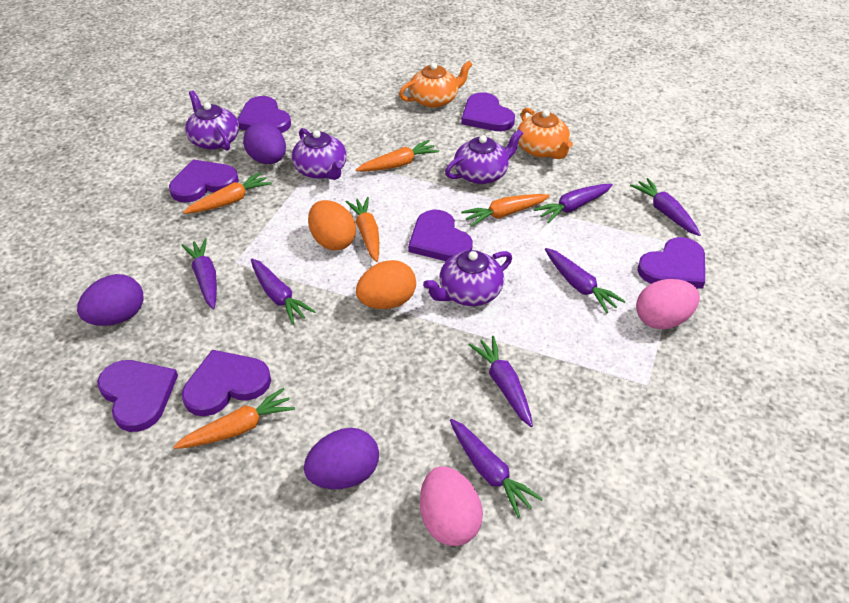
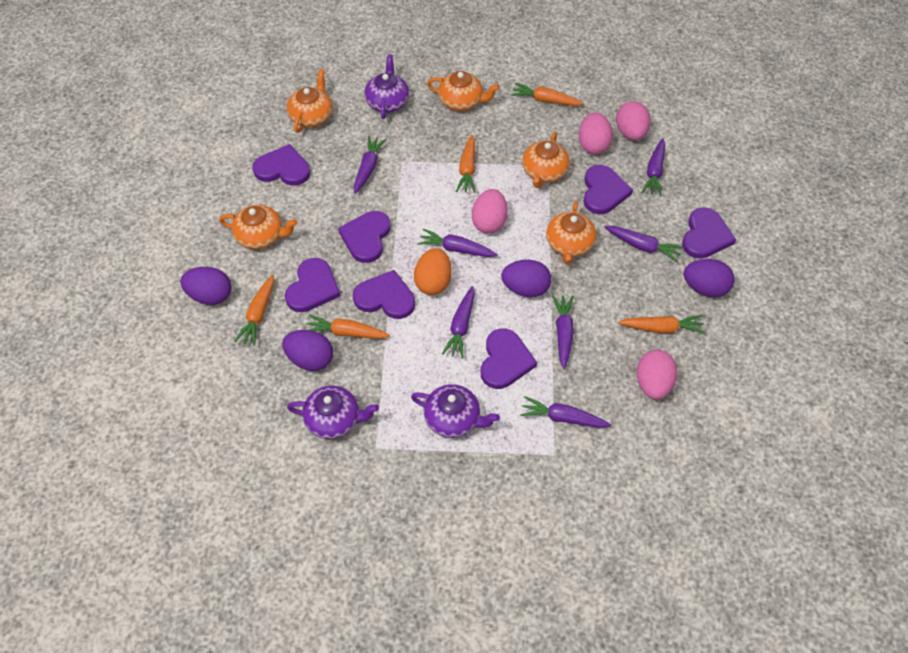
orange egg: [308,200,356,251] [356,260,416,309] = 2 -> [414,248,452,295] = 1
orange teapot: [399,61,473,108] [517,108,573,159] = 2 -> [219,205,297,249] [287,69,332,133] [427,71,500,111] [522,132,570,188] [546,201,596,264] = 5
pink egg: [420,466,483,546] [636,279,700,330] = 2 -> [472,189,508,234] [579,112,613,155] [616,101,651,140] [637,350,678,399] = 4
purple egg: [77,274,144,326] [243,122,286,164] [304,428,379,489] = 3 -> [180,267,231,305] [282,330,333,371] [501,260,551,297] [684,259,735,297] = 4
purple teapot: [185,91,239,151] [292,128,347,180] [423,250,512,306] [445,129,523,184] = 4 -> [287,386,379,439] [364,54,409,119] [411,384,500,438] = 3

